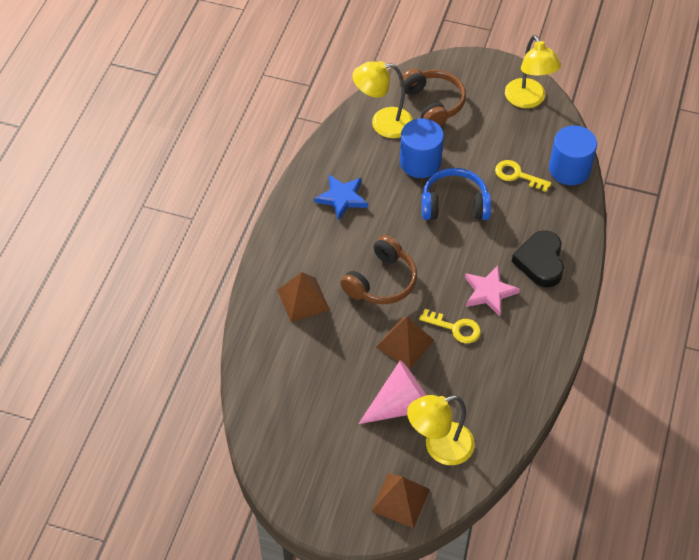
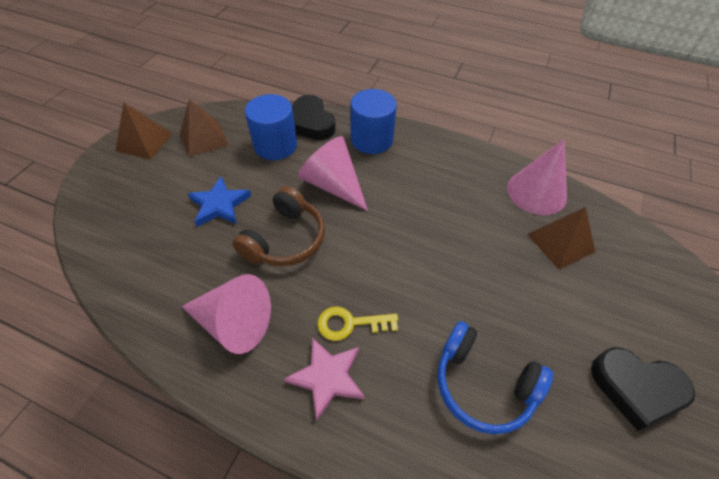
black heart: [512,230,564,287] = 1 -> [292,95,336,140] [591,347,695,431] = 2
brown headphones: [340,235,417,304] [399,69,466,126] = 2 -> [232,186,325,266] = 1
pink cone: [359,360,426,424] = 1 -> [181,274,271,354] [298,136,368,211] [507,139,567,215] = 3
yellow key: [419,309,481,343] [495,160,552,192] = 2 -> [317,306,398,341] = 1
yellow lamp: [352,61,413,138] [407,395,475,465] [505,35,561,108] = 3 -> none = 0

